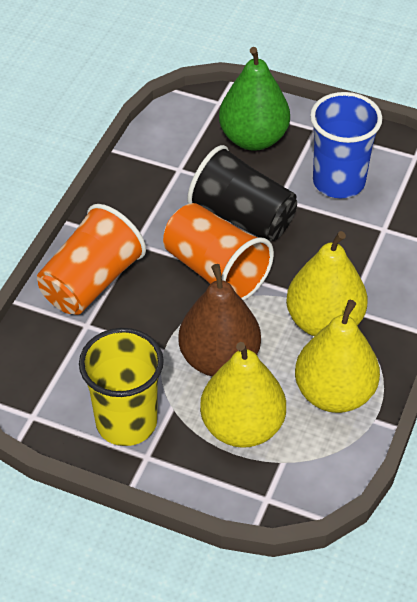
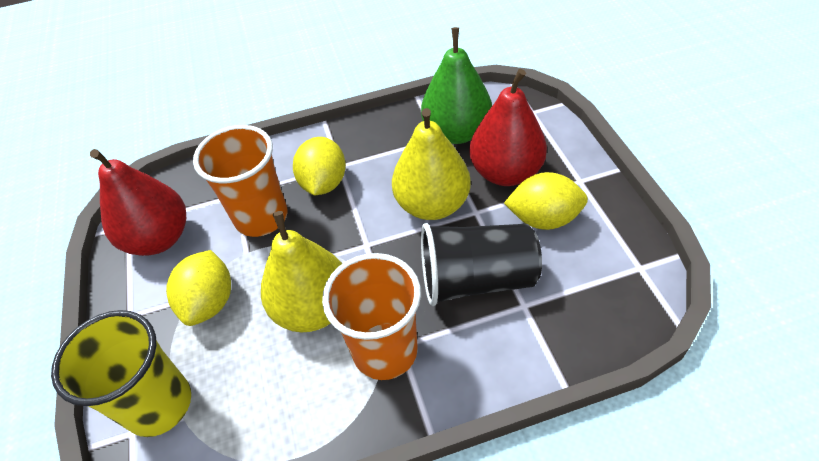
blue cup: [310,92,382,198] = 1 -> none = 0
brown pear: [179,264,261,376] = 1 -> none = 0
red pear: none = 0 -> [90,149,186,256] [469,69,547,186] = 2
yellow lemon: none = 0 -> [166,250,231,326] [293,137,346,195] [504,172,588,230] = 3
yellow pear: [200,342,286,448] [286,231,368,336] [295,300,380,413] = 3 -> [261,211,342,332] [392,108,471,220] = 2

